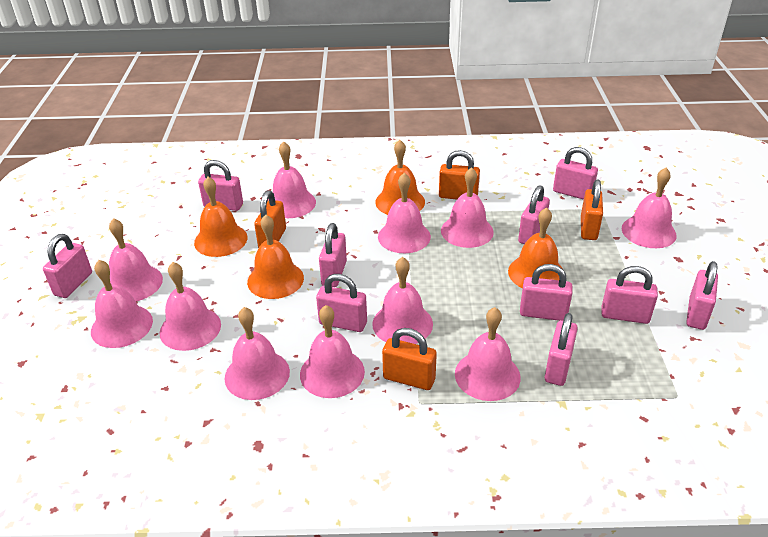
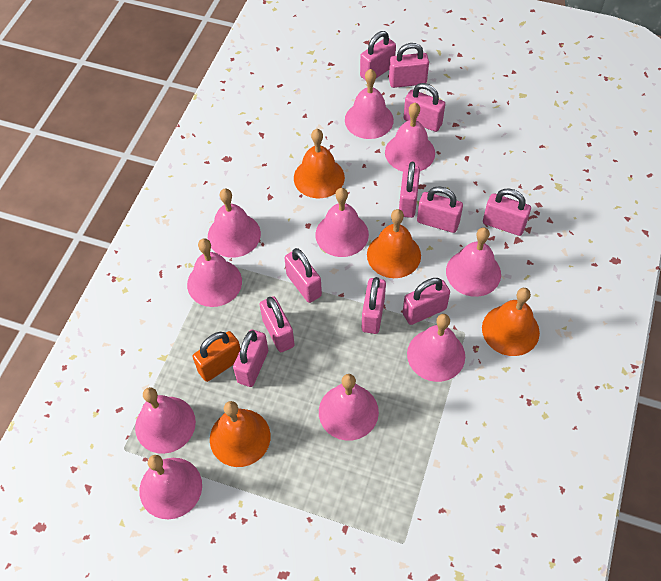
orange padlock: [254,191,286,248] [382,328,437,390] [439,150,480,199] [581,180,603,240] = 4 -> [193,331,241,382] = 1
pink bell: [91,260,153,348] [109,218,163,301] [160,262,221,351] [225,307,290,400] [267,141,316,218] [300,305,365,398] [372,257,433,344] [378,173,431,253] [441,167,494,248] [455,307,521,401] [622,167,677,248] = 11 -> [135,387,196,454] [139,455,202,519] [187,238,242,307] [208,188,261,258] [315,188,369,257] [319,374,379,441] [345,69,394,139] [385,103,435,172] [407,314,465,382] [446,227,501,297] = 10
pink padlock: [43,234,92,298] [198,160,243,211] [316,274,367,332] [319,223,347,287] [518,185,550,244] [520,264,572,321] [545,313,578,386] [553,147,598,200] [602,266,658,324] [686,261,718,330] = 10 -> [233,330,268,387] [260,296,295,352] [285,248,322,303] [360,31,396,81] [362,277,386,334] [389,43,429,88] [399,162,420,218] [403,278,450,325] [404,83,445,132] [417,186,463,233] [483,188,531,236] = 11

